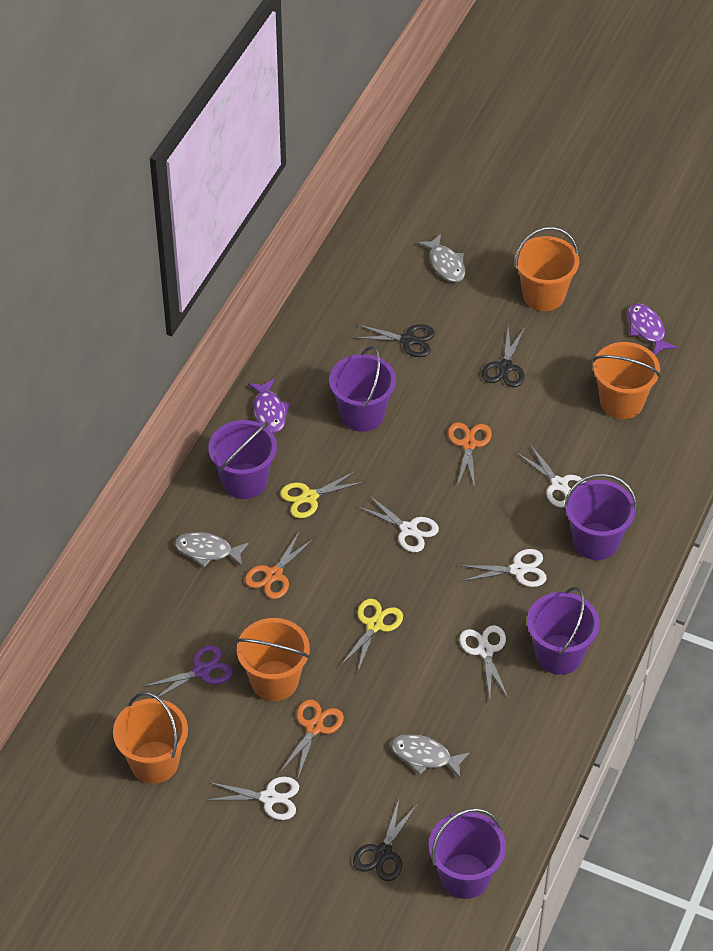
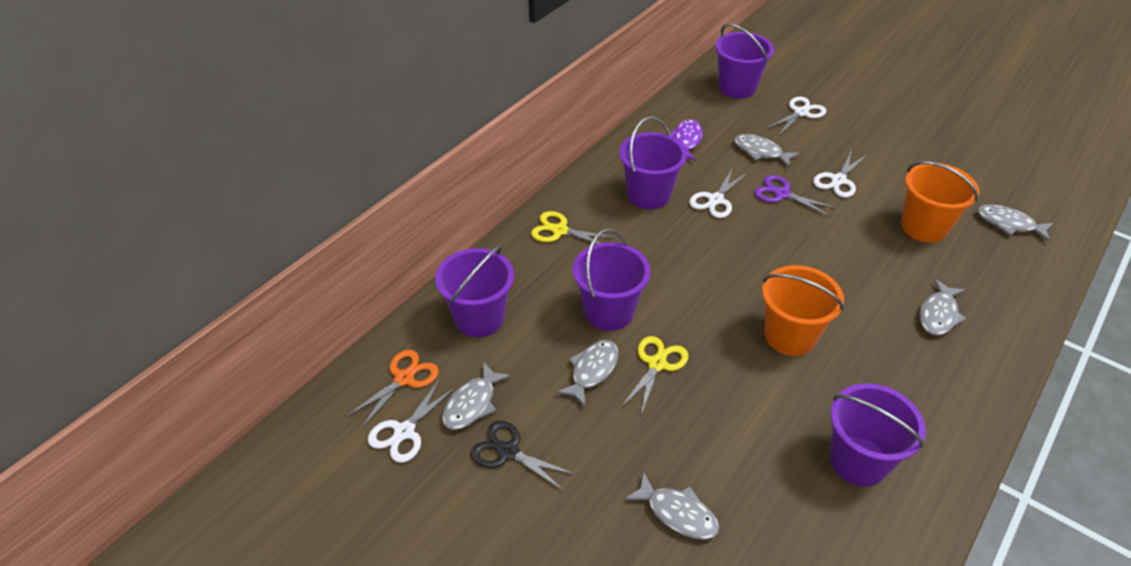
black scissors: [353,324,435,357] [353,800,417,881] [482,327,525,387] = 3 -> [470,421,577,492] = 1
grey fish: [175,532,249,567] [391,734,470,778] [418,234,465,282] = 3 -> [442,362,511,430] [556,340,619,407] [624,472,720,540] [734,134,799,167] [919,279,967,336] [977,205,1053,242] = 6
orange bucket: [113,692,188,783] [236,618,310,701] [515,227,579,311] [592,342,661,419] = 4 -> [762,265,844,356] [901,161,979,243] = 2
orange scissors: [245,530,314,599] [280,700,344,778] [448,422,492,488] = 3 -> [346,350,439,428] = 1
purple fish: [248,379,290,433] [628,304,677,355] = 2 -> [670,119,703,161] = 1
white scissors: [207,777,299,820] [357,495,439,552] [459,549,547,587] [459,625,509,699] [517,444,586,508] = 5 -> [368,379,457,463] [689,168,748,218] [767,97,826,135] [813,150,867,198] = 4

